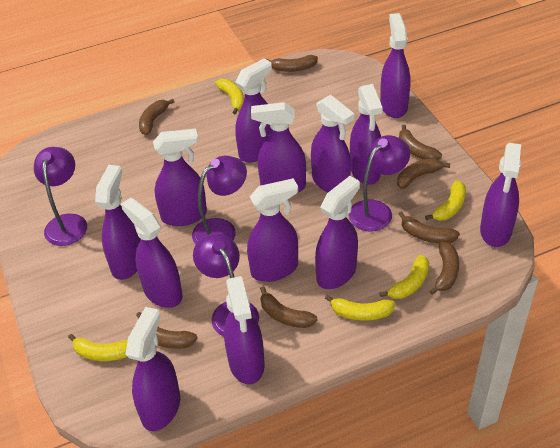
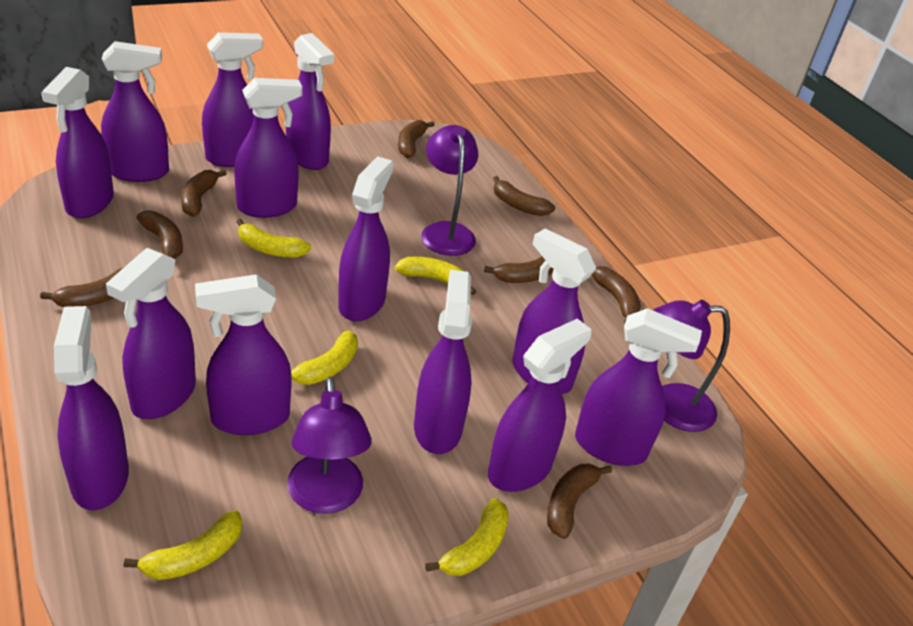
purple lamp: [34,147,87,246] [192,156,247,244] [193,233,259,337] [349,135,410,232] = 4 -> [287,377,372,514] [421,125,478,256] [653,300,730,432] = 3

